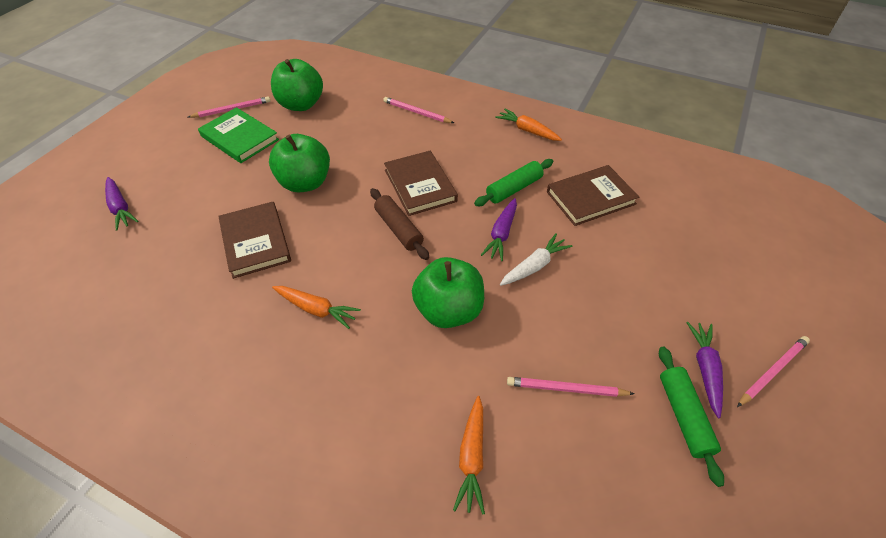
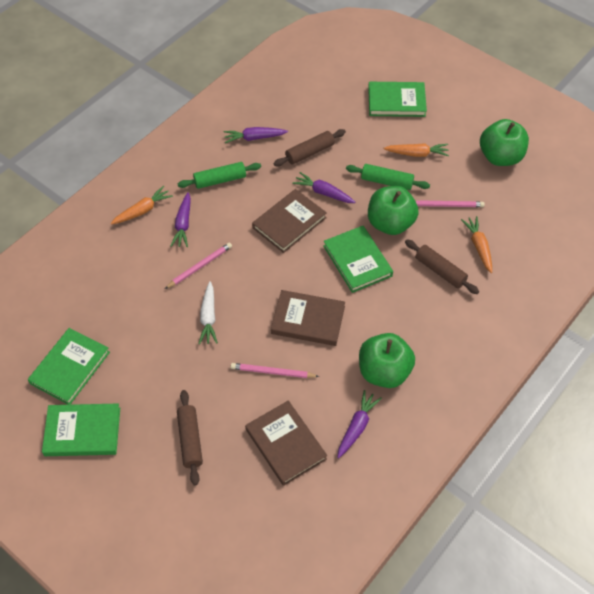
brown rolling pin: [370,188,429,260] = 1 -> [177,390,203,486] [273,129,346,166] [405,240,479,294] = 3
green book: [198,107,279,163] = 1 -> [28,328,110,405] [42,404,120,456] [323,226,393,293] [368,82,427,117] = 4
pink pencil: [188,96,271,118] [383,97,454,123] [507,377,634,397] [737,336,810,407] = 4 -> [165,243,232,289] [231,363,320,378] [415,200,485,207] = 3
purple carrot: [105,177,138,231] [481,198,517,261] [686,322,723,418] = 3 -> [171,192,191,247] [224,127,288,143] [292,172,355,203] [337,390,382,458] = 4

